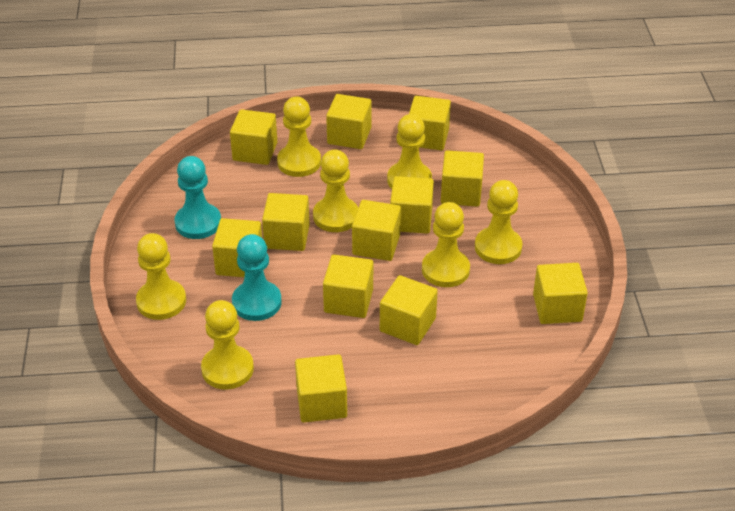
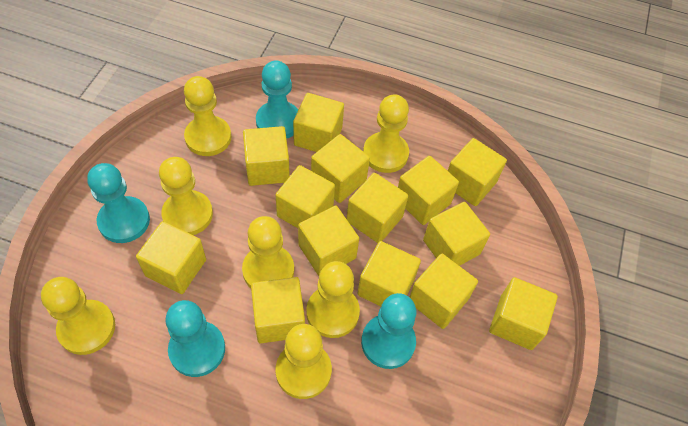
turquoise pawn: [174,156,221,239] [232,234,282,321] = 2 -> [87,163,150,243] [165,300,225,377] [256,60,298,139] [361,293,416,369] = 4
yellow cube: [212,218,262,277] [230,109,277,165] [262,193,310,251] [295,354,347,422] [323,254,373,318] [326,94,371,149] [352,200,401,261] [380,275,438,345] [390,176,434,234] [409,96,451,150] [441,150,484,207] [533,263,588,324] = 12 -> [136,221,206,294] [243,126,290,186] [251,277,305,343] [276,165,335,228] [293,93,344,152] [298,205,359,276] [311,134,370,203] [346,173,408,243] [357,241,421,306] [398,156,459,225] [410,254,478,329] [423,202,490,266] [448,138,507,206] [489,277,558,350] = 14

